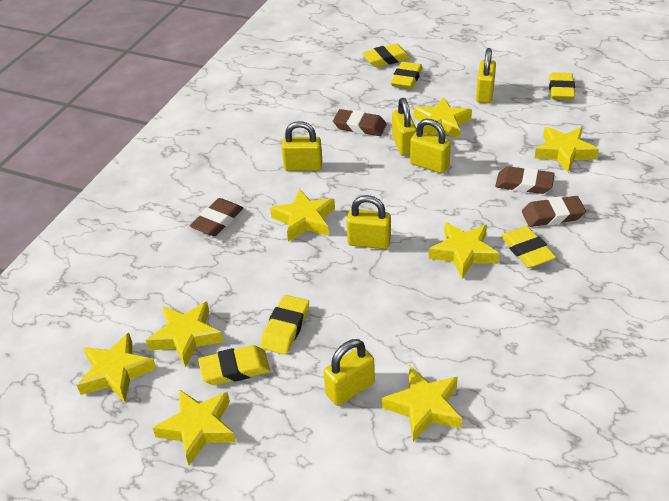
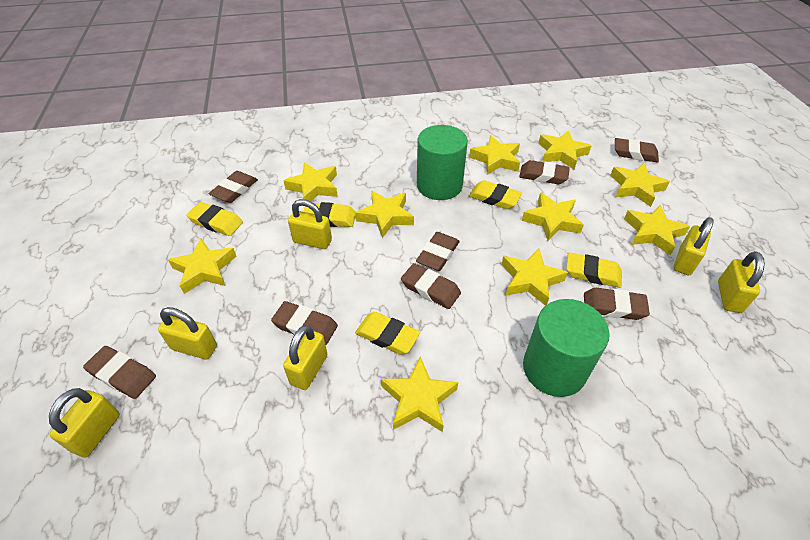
brown eraser: [190,198,243,236] [333,109,387,136] [495,166,555,194] [522,196,586,227] = 4 -> [83,346,156,399] [209,171,258,203] [271,301,338,345] [401,263,461,309] [416,232,460,271] [519,160,570,184] [584,288,650,320] [615,138,659,163] = 8
green cylinder: none = 0 -> [417,125,468,200] [523,299,610,397] = 2
yellow eraser: [198,345,270,385] [260,295,309,355] [362,44,411,67] [390,61,423,89] [501,226,556,268] [549,72,575,100] = 6 -> [186,202,243,236] [303,202,356,227] [355,312,420,355] [469,180,522,209] [566,252,622,288] = 5
yellow star: [77,333,157,402] [146,301,223,367] [153,389,236,465] [270,189,335,242] [382,366,462,442] [414,97,472,139] [429,222,500,279] [535,127,599,172] = 8 -> [168,238,237,294] [284,162,338,201] [355,191,414,238] [381,356,458,432] [469,135,520,175] [502,249,568,306] [522,193,584,241] [538,130,591,169] [610,163,670,207] [624,205,690,255] = 10

